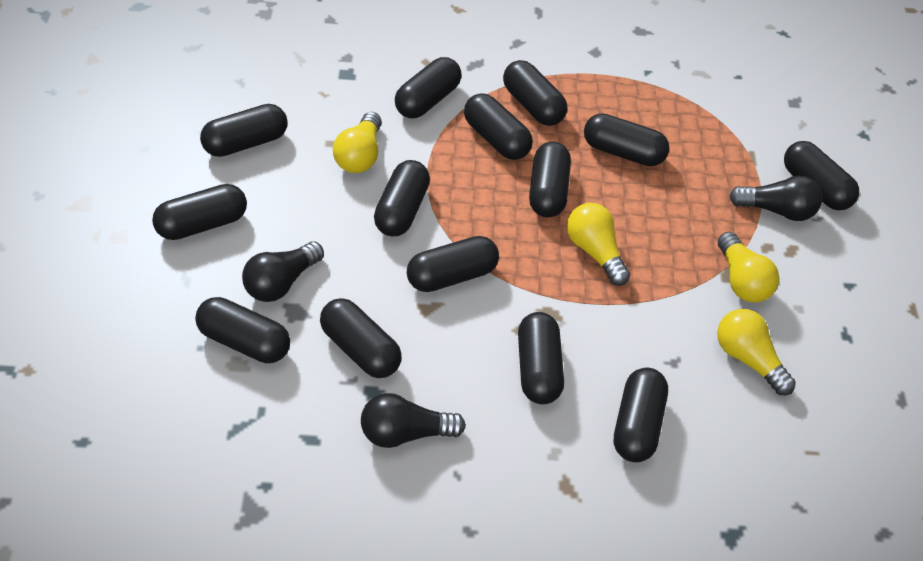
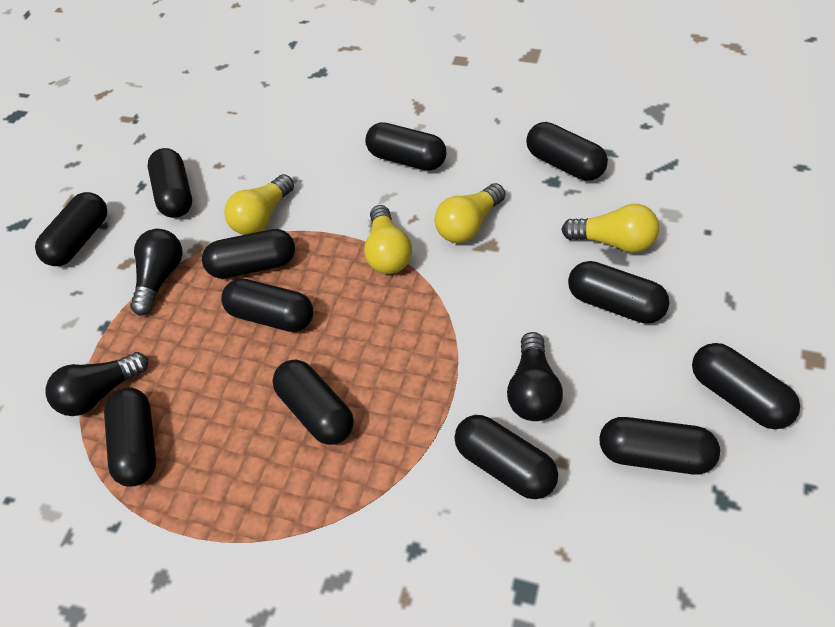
black capsule: [152,184,247,240] [195,297,290,363] [200,104,287,157] [320,298,402,378] [374,160,430,236] [395,57,462,118] [407,236,499,292] [464,93,533,160] [503,60,567,126] [518,312,564,404] [529,142,571,217] [584,113,669,166] [614,368,668,462] [784,141,859,210] = 14 -> [35,192,107,266] [104,387,156,487] [148,148,192,218] [202,229,295,279] [221,278,313,332] [272,360,354,445] [365,122,446,171] [455,415,558,499] [526,122,608,181] [568,261,669,324] [599,417,720,475] [692,343,800,429] = 12

